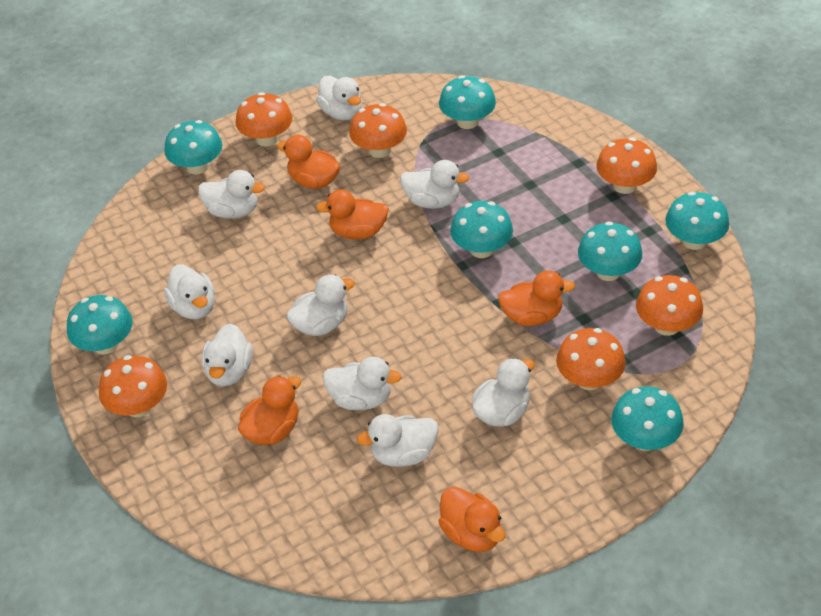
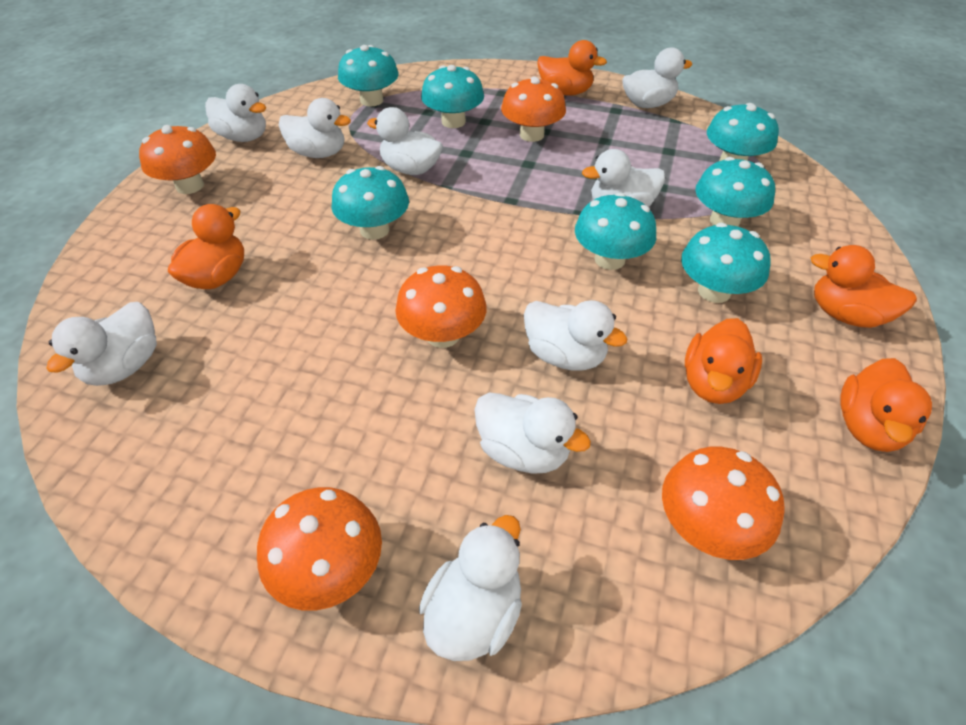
orange mushroom: [99,355,167,417] [236,92,292,146] [349,103,407,158] [556,328,626,390] [596,138,657,194] [636,275,703,336] = 6 -> [139,125,216,194] [257,487,382,611] [395,265,487,348] [501,76,566,142] [662,447,785,560] = 5

